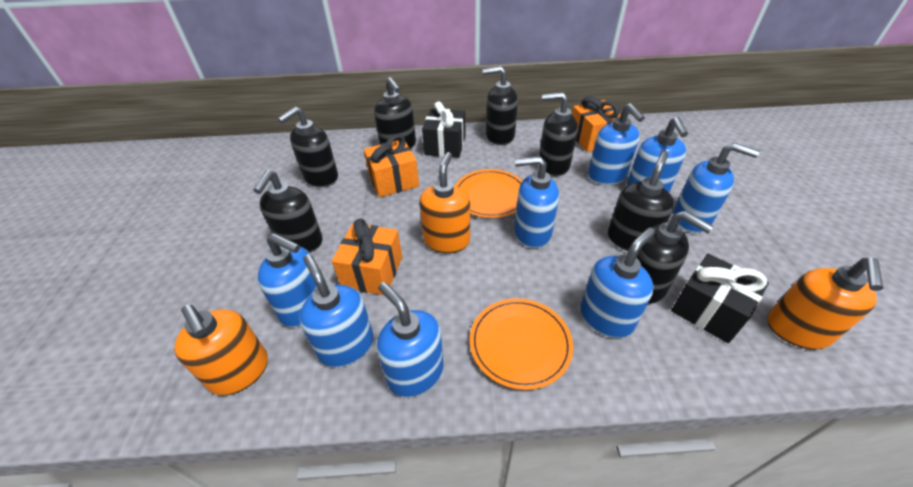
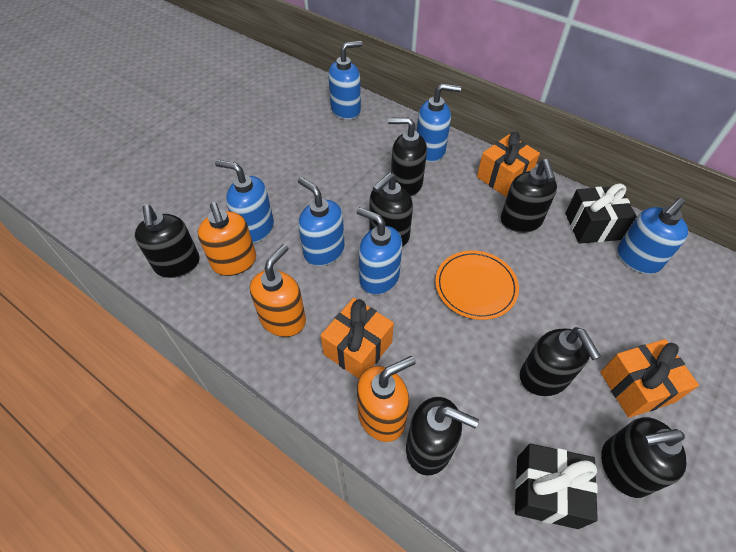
blue soap dispenser: [257,233,317,327] [299,254,373,367] [377,282,444,397] [515,156,559,248] [580,227,655,338] [588,103,645,185] [627,117,688,192] [673,143,760,233] = 8 -> [215,160,274,243] [298,177,345,266] [328,41,362,120] [357,207,402,295] [417,83,461,162] [618,198,688,274] = 6
orange plate: [455,169,522,218] [470,298,573,390] = 2 -> [435,251,519,320] = 1

